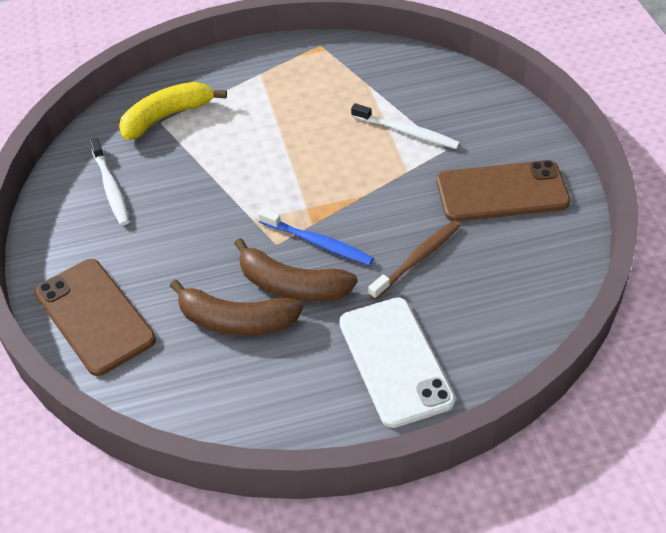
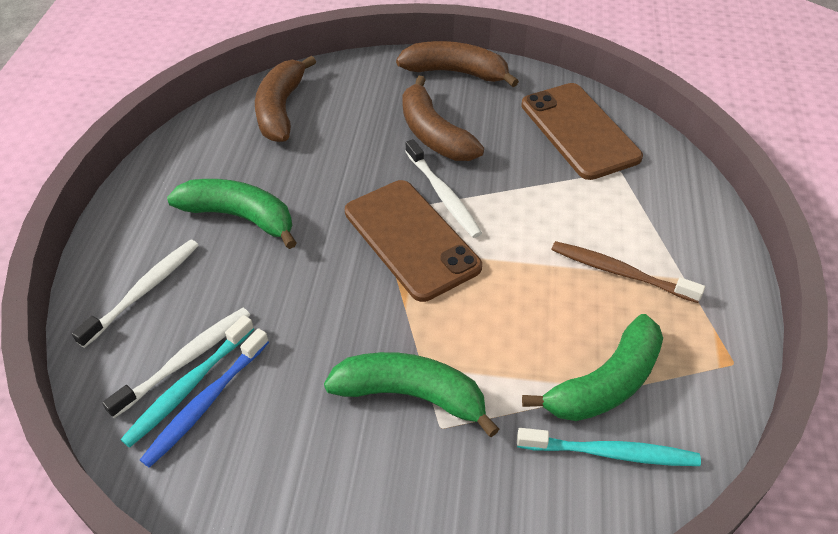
brown banana: [170,280,303,335] [234,238,358,302] = 2 -> [255,56,316,142] [396,41,519,87] [402,76,484,161] = 3
green banana: none = 0 -> [167,179,297,249] [324,352,499,437] [522,314,663,421] = 3
turquoise toothbrush: none = 0 -> [120,315,254,448] [517,428,701,466] = 2
white phone: [339,297,456,428] = 1 -> none = 0
white toothbrush: [90,138,129,225] [351,103,460,149] = 2 -> [72,240,199,348] [102,308,250,418] [405,139,482,238] = 3
yellow banana: [119,82,227,140] = 1 -> none = 0

